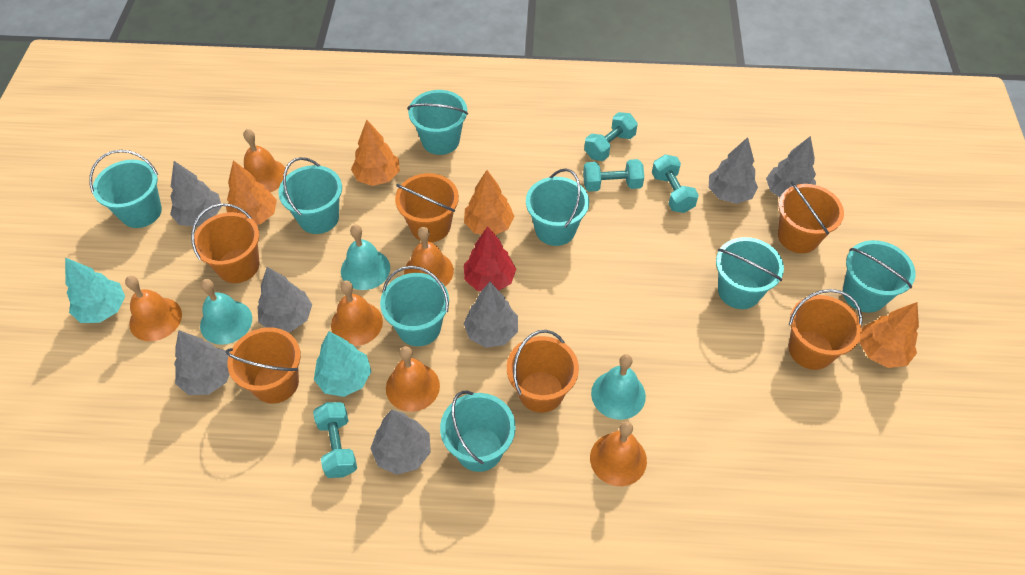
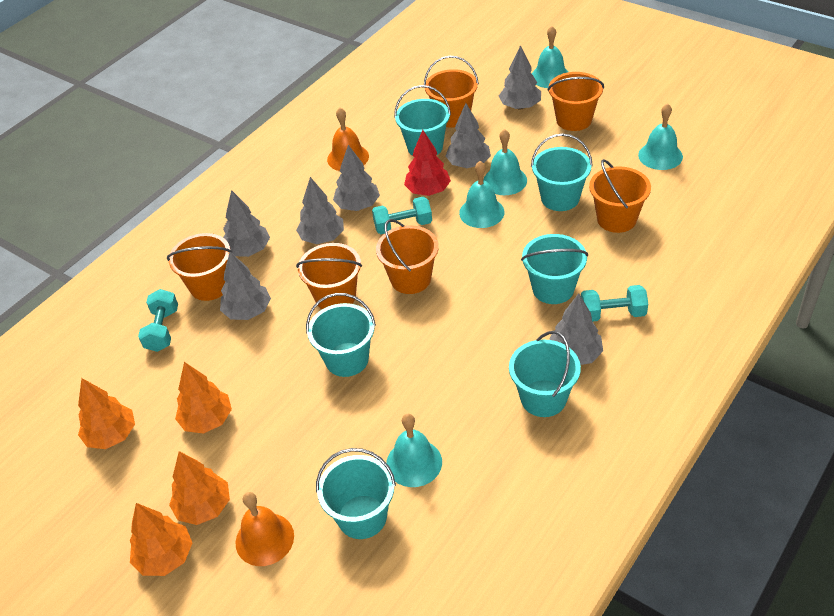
orange bell: [125,276,182,341] [243,129,287,192] [331,280,383,346] [386,346,440,412] [404,227,454,286] [590,421,647,486] = 6 -> [235,492,294,566] [327,108,369,171] = 2
turquoise bell: [200,279,252,345] [341,225,390,290] [591,354,646,420] = 3 -> [386,414,442,487] [459,161,505,228] [484,129,527,195] [532,26,568,88] [638,103,683,170] = 5
turquoise bucket: [89,150,162,228] [278,157,342,234] [380,266,449,346] [407,90,468,155] [440,391,516,472] [526,168,589,246] [716,237,784,309] [843,240,916,313] = 8 -> [306,293,376,377] [316,448,396,539] [394,85,451,156] [509,331,581,417] [521,234,588,304] [531,134,593,211] = 6
turquoise dumbbell: [313,402,357,478] [583,159,644,192] [584,112,638,161] [652,154,699,213] = 4 -> [138,289,178,352] [372,197,432,234] [581,285,648,321] = 3
turquoise tree: [65,257,125,323] [314,331,371,397] = 2 -> none = 0

